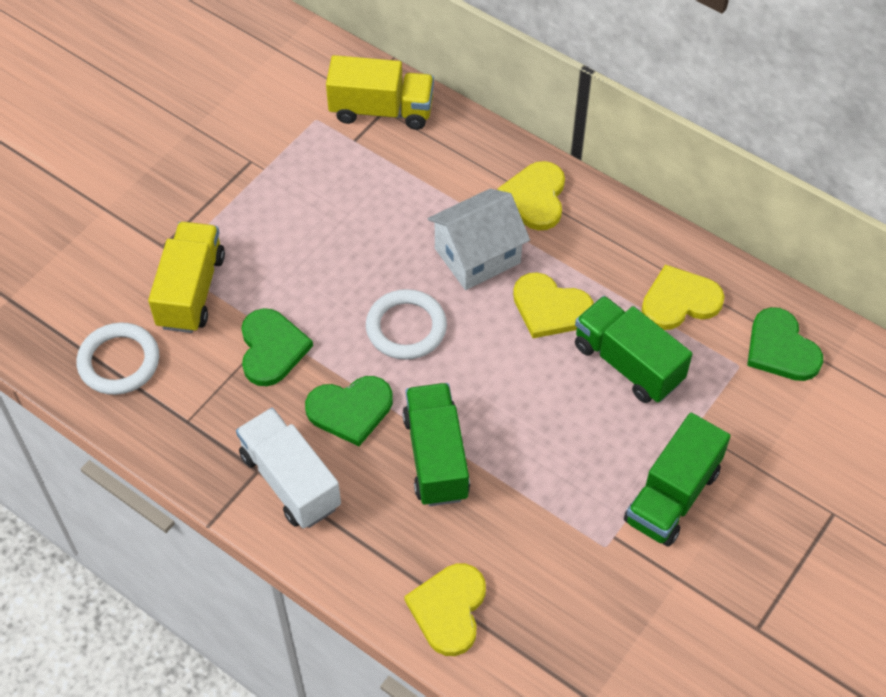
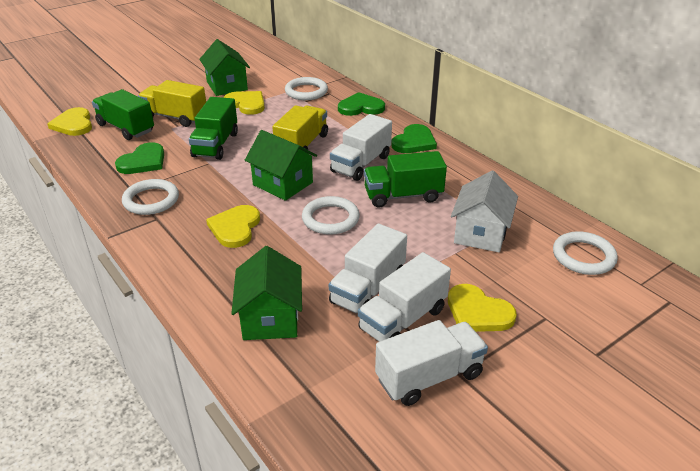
green house: none = 0 -> [199,39,250,96] [231,246,302,340] [245,130,317,201] = 3
white ring: [77,322,159,395] [366,289,447,360] = 2 -> [122,179,179,215] [285,77,328,100] [302,196,360,235] [553,231,618,275] = 4
white truck: [236,408,341,528] = 1 -> [329,224,407,313] [330,114,392,181] [358,252,451,342] [375,320,488,406] = 4

